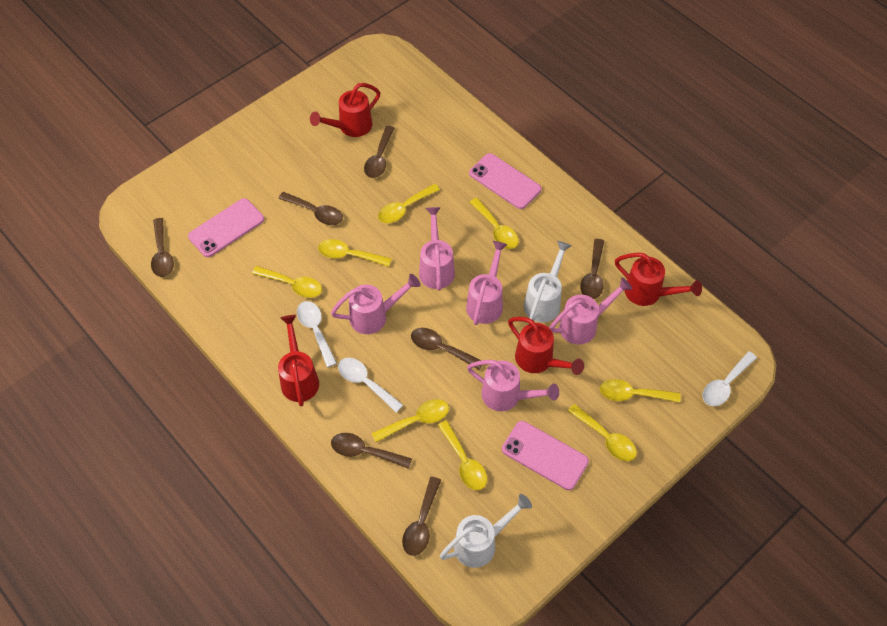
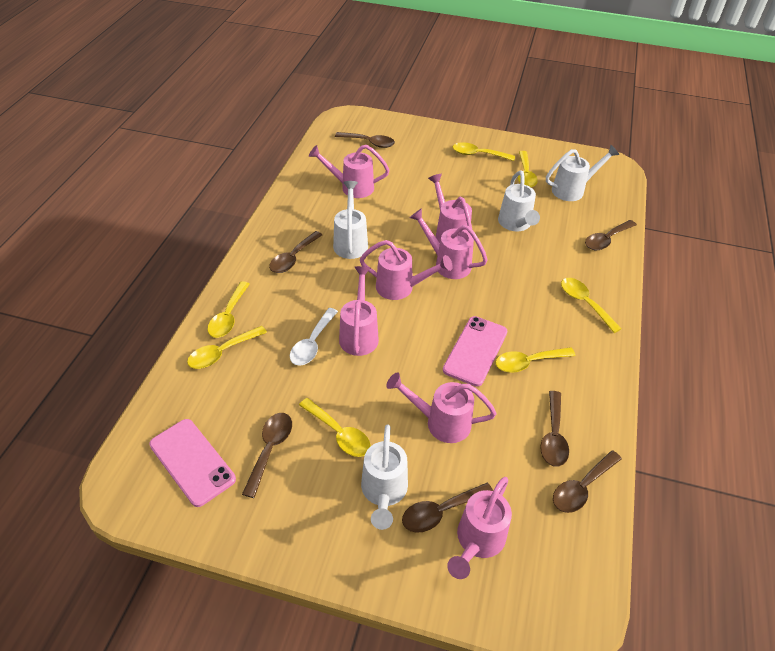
pink phone: [188,198,264,257] [469,153,541,209] [502,421,589,490] = 3 -> [149,419,236,507] [443,316,507,387] = 2
pink watering can: [331,274,420,334] [419,207,455,291] [466,241,508,325] [467,360,559,411] [549,277,632,345] = 5 -> [309,145,389,198] [339,266,379,356] [360,240,453,300] [386,372,497,443] [410,208,488,279] [428,174,472,243] [447,477,512,579] = 7
red watering can: [278,315,319,406] [310,83,380,137] [508,317,584,375] [615,253,702,306] = 4 -> none = 0
white spoon: [297,301,337,367] [338,358,403,413] [703,351,757,406] = 3 -> [290,308,338,366] = 1
white watering can: [440,494,532,568] [524,241,572,323] = 2 -> [333,181,368,259] [361,424,408,530] [498,170,540,231] [546,145,619,201] = 4
yellow spoon: [252,266,322,298] [318,239,392,267] [372,399,449,442] [378,184,440,223] [438,420,487,490] [470,198,519,249] [568,404,637,461] [600,379,681,403] = 8 -> [187,326,267,369] [208,281,250,338] [299,398,371,457] [453,142,515,161] [495,347,575,373] [518,151,538,187] [561,278,622,333] = 7

